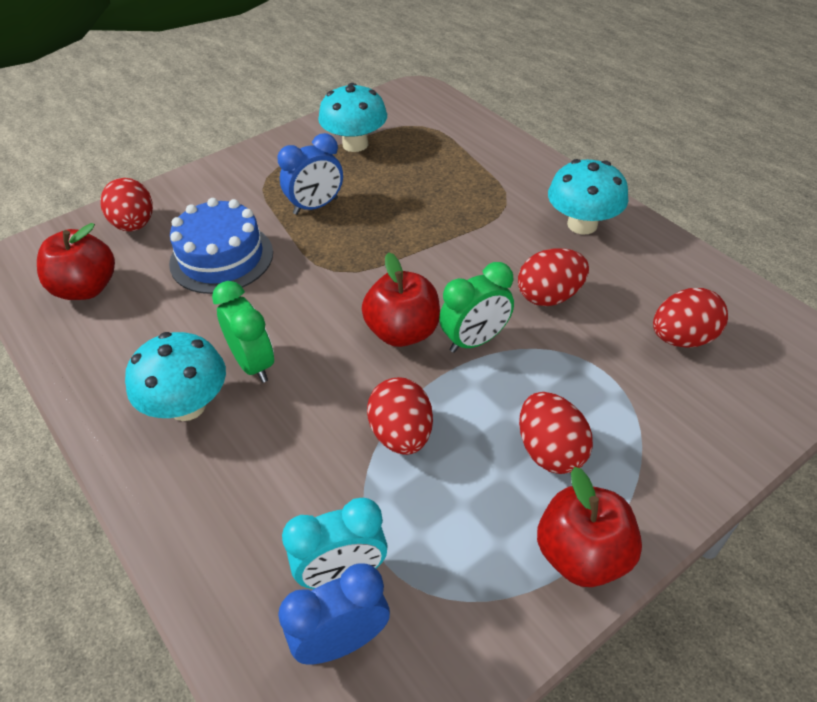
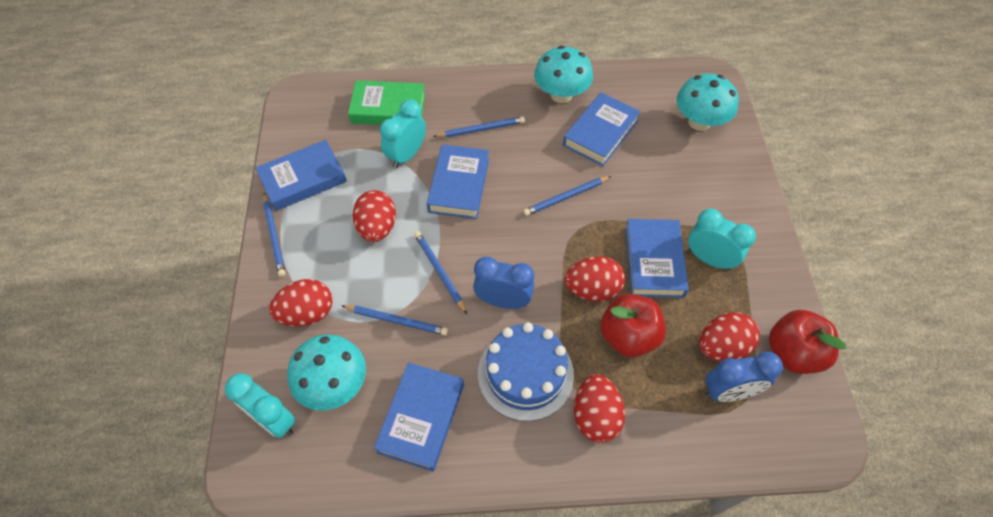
blue book: none = 0 -> [255,140,347,211] [374,362,464,471] [427,144,489,219] [563,92,641,166] [625,219,689,298] = 5
blue pencil: none = 0 -> [263,193,286,277] [342,305,448,335] [414,231,467,314] [433,117,525,138] [523,176,611,216] = 5
green book: none = 0 -> [348,80,426,125] = 1
green clock: [212,281,274,383] [439,262,514,353] = 2 -> none = 0
red apple: [37,223,115,300] [362,252,440,347] [537,467,642,587] = 3 -> [601,294,666,357] [769,310,846,374] = 2
turquoise clock: [282,498,388,589] = 1 -> [225,373,295,438] [380,99,426,168] [688,209,756,270] = 3

